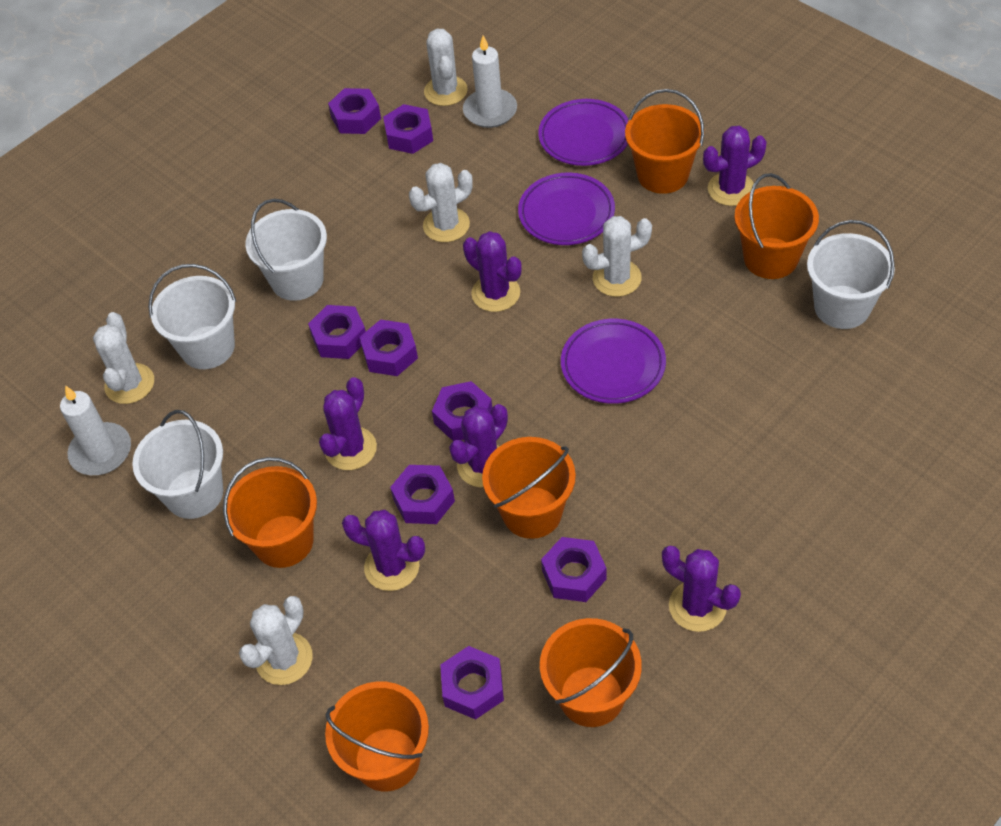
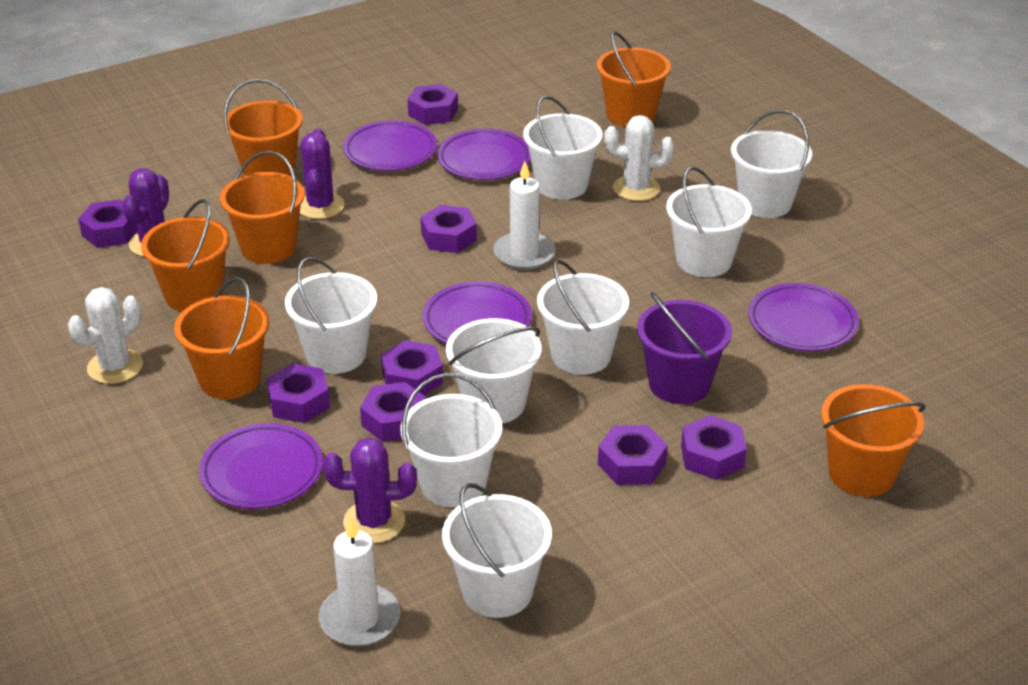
purple bucket: none = 0 -> [637,292,732,404] = 1
purple cactus: [319,377,377,470] [342,510,425,591] [449,404,508,487] [463,231,522,312] [662,546,741,632] [703,126,767,206] = 6 -> [122,168,169,257] [300,128,345,219] [323,437,417,544] = 3
purple plate: [518,173,615,245] [538,99,628,166] [561,319,666,404] = 3 -> [199,423,323,509] [343,120,437,171] [423,281,532,344] [437,129,531,180] [748,283,859,351] = 5
white bucket: [132,410,223,519] [148,264,236,369] [245,199,327,301] [807,220,895,329] = 4 -> [285,257,377,374] [400,373,502,507] [442,483,552,618] [446,318,542,424] [523,95,603,200] [537,260,629,375] [666,166,752,277] [731,110,812,218] = 8
white cactus: [93,312,154,404] [239,596,313,685] [409,163,473,242] [424,28,468,106] [582,216,652,297] = 5 -> [68,287,143,384] [604,115,674,201] = 2

